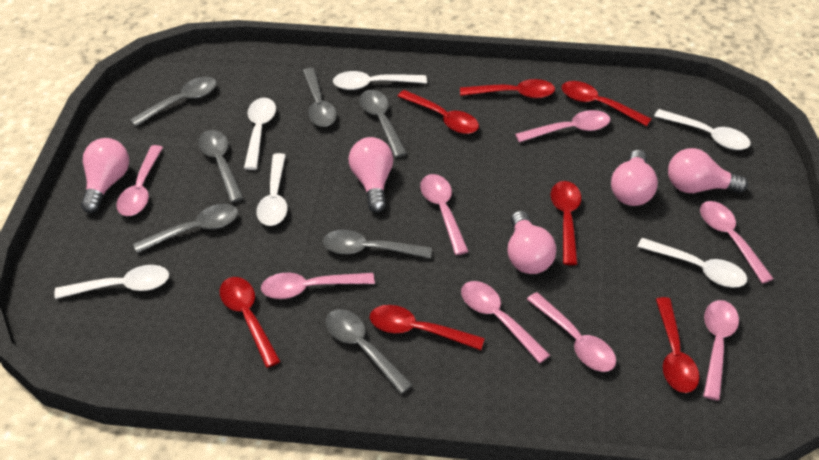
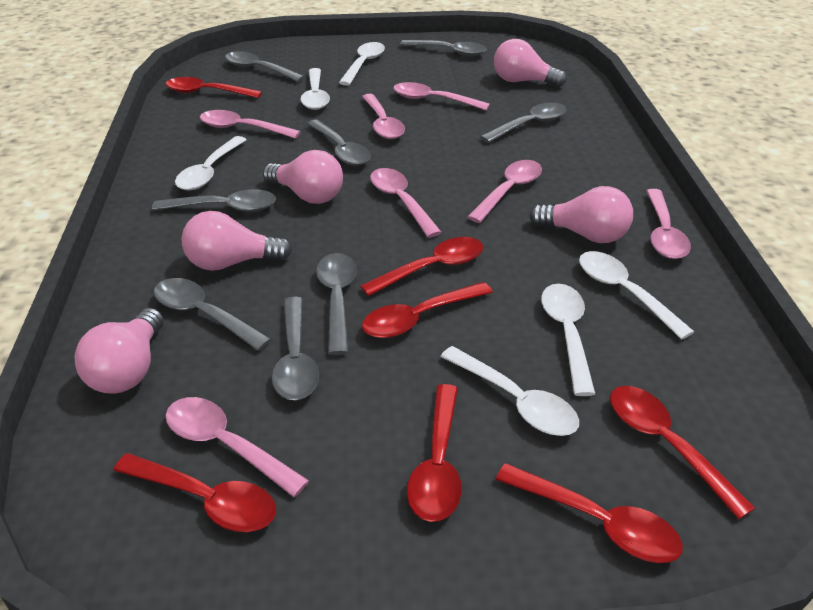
grey spoon: [130,77,217,127] [133,204,238,253] [198,130,243,203] [303,68,337,127] [323,230,432,259] [326,309,413,394] [359,90,407,158] = 7 -> [152,189,276,212] [154,278,271,351] [225,51,305,82] [272,297,319,400] [307,120,371,166] [316,253,357,355] [400,40,487,56] [480,102,567,143] = 8
pink spoon: [116,145,163,216] [261,273,375,299] [420,174,469,255] [461,281,550,363] [515,110,610,142] [527,292,616,372] [700,201,774,284] [703,300,739,400] = 8 -> [165,397,309,497] [200,110,301,139] [362,94,405,139] [370,168,442,238] [393,82,490,110] [467,160,542,223] [646,189,691,259] = 7

